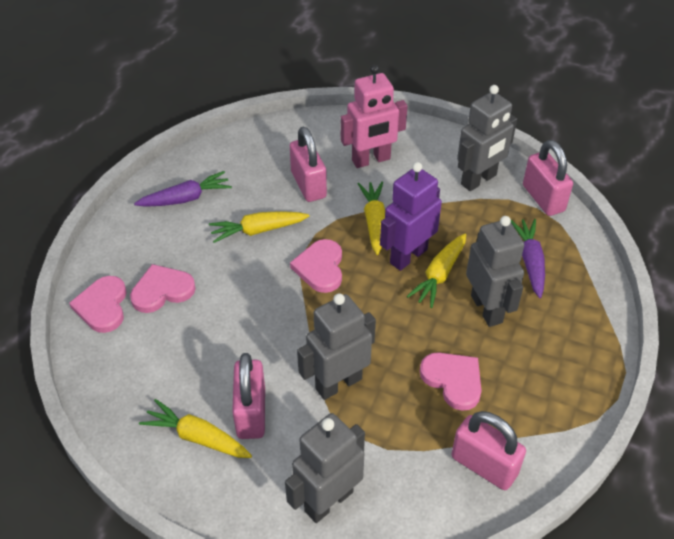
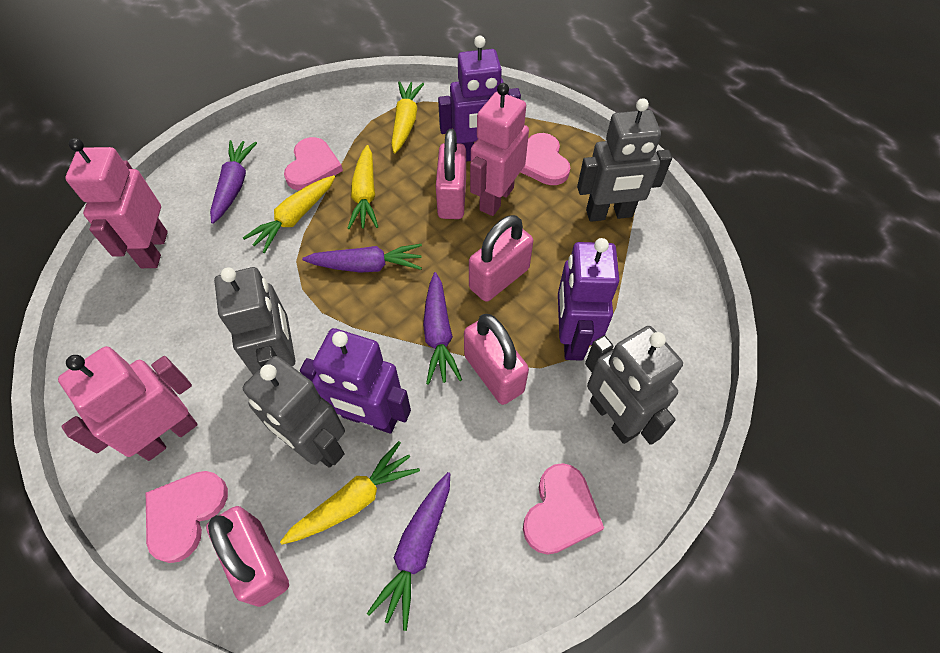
pink robot: [341,65,408,168] = 1 -> [58,346,198,461] [65,138,168,268] [470,83,529,216] = 3
purple carrot: [134,171,232,207] [511,219,545,298] = 2 -> [210,140,257,224] [302,244,422,273] [367,472,450,631] [423,272,462,385] = 4
purple robot: [380,162,442,271] = 1 -> [300,328,411,434] [438,35,521,161] [558,238,619,361] = 3

